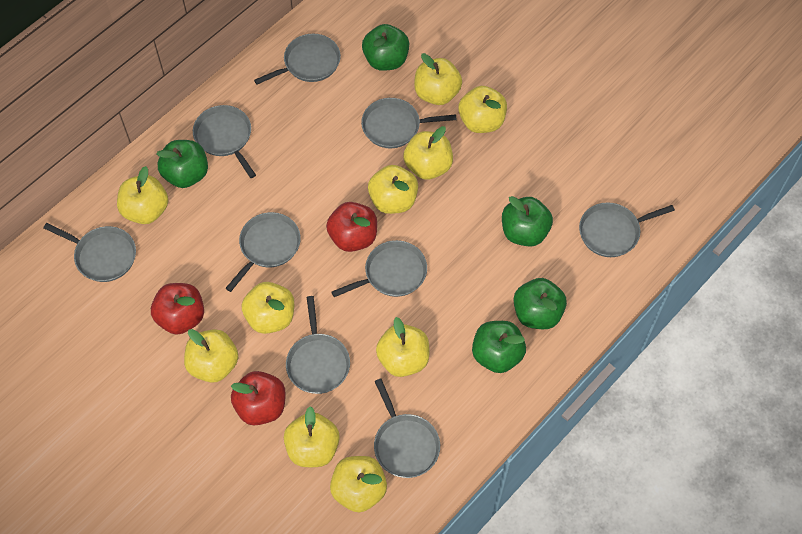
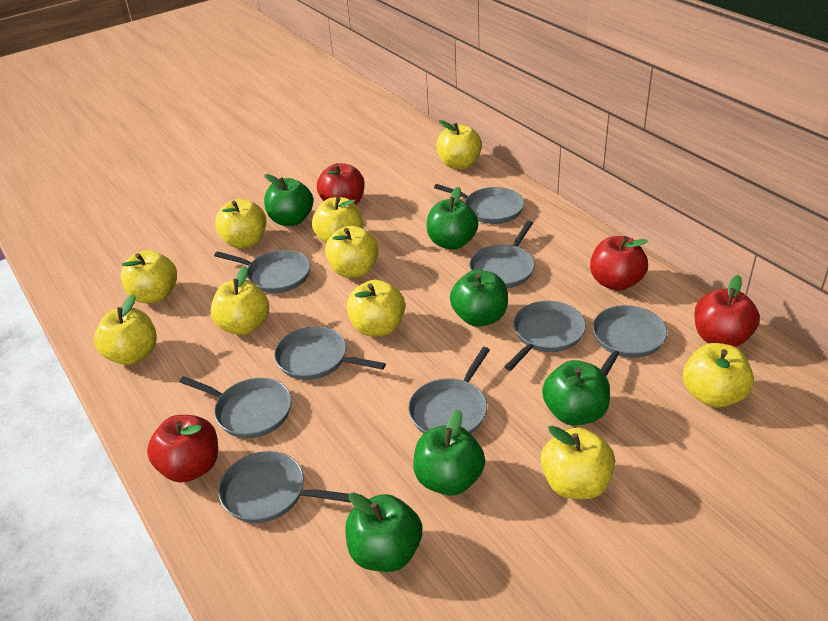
green apple: [157,140,208,188] [362,24,409,71] [472,321,526,373] [502,196,553,247] [513,278,567,329] = 5 -> [264,174,313,226] [345,492,422,572] [413,410,485,496] [427,187,478,250] [450,270,508,327] [542,360,610,426] = 6
red apple: [151,283,204,335] [231,371,286,425] [326,202,377,252] = 3 -> [147,415,218,483] [317,163,365,205] [590,236,648,291] [694,275,760,347] = 4

